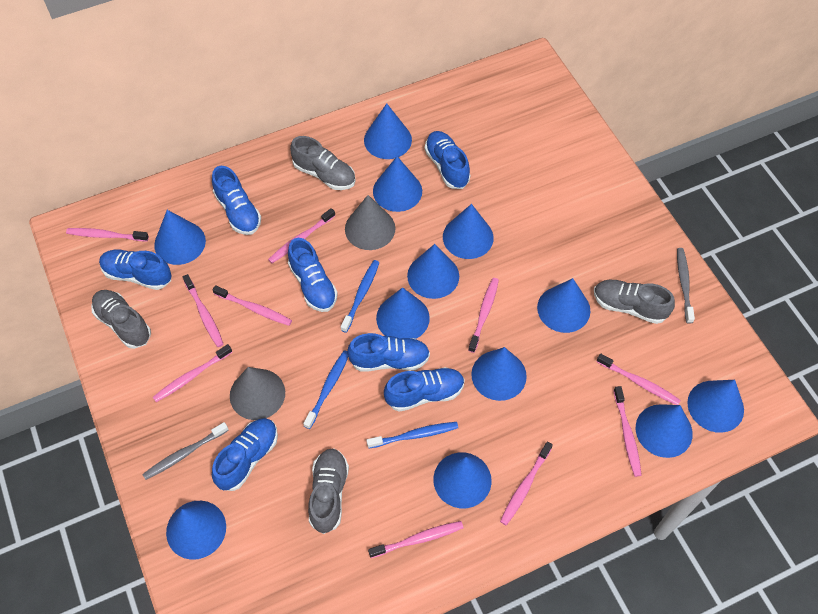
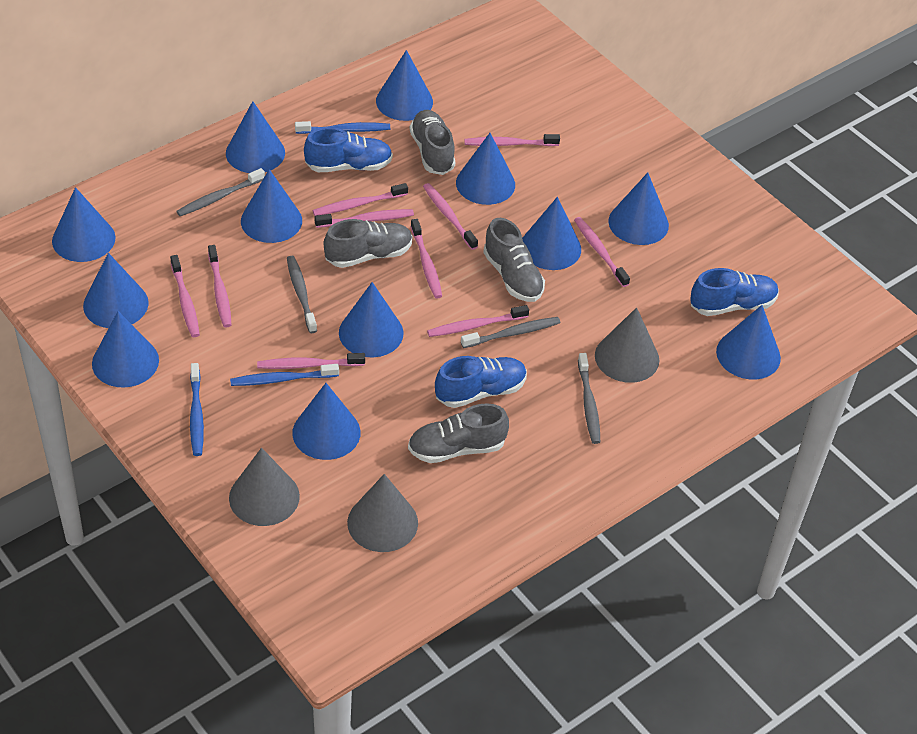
blue shoe: [99,250,172,290] [212,166,261,235] [212,418,278,491] [288,238,338,312] [347,333,430,371] [384,367,465,412] [425,131,470,189] = 7 -> [304,128,393,172] [435,356,527,408] [690,268,779,316] = 3
grey cone: [230,367,285,420] [345,195,395,250] = 2 -> [229,448,300,526] [347,474,418,552] [595,307,659,383] = 3
grey toothbrush: [142,422,229,480] [677,248,695,324] = 2 -> [176,168,265,216] [287,256,317,333] [461,317,560,348] [578,353,600,444] = 4

